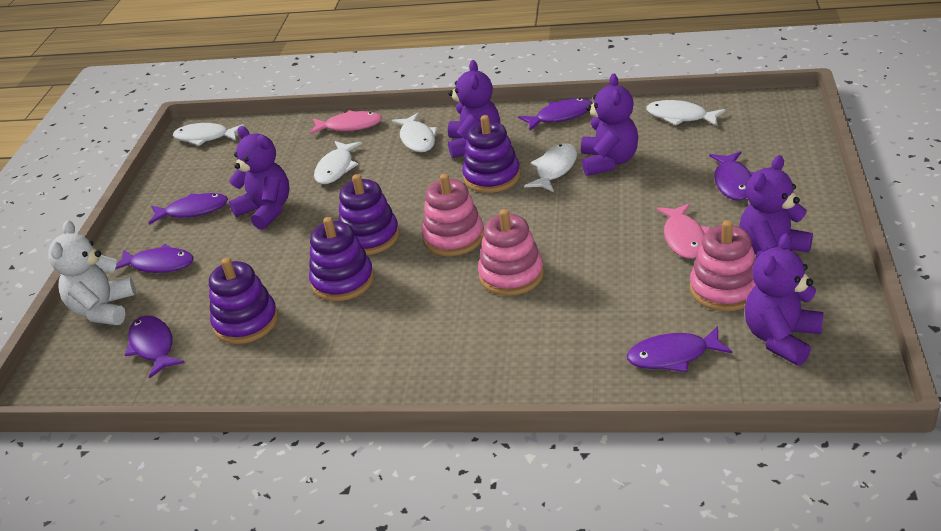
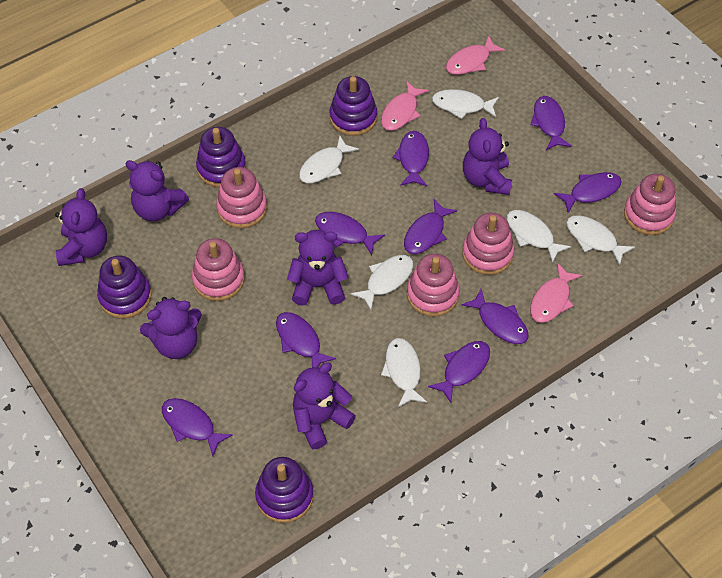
pink fish: [309,110,382,134] [657,203,711,259] = 2 -> [381,81,429,131] [446,36,505,75] [530,263,582,323] = 3
pink stacking toy: [422,174,484,256] [478,209,544,296] [690,220,756,311] = 3 -> [192,238,245,301] [216,167,267,229] [407,254,460,317] [462,213,514,275] [624,174,676,235] = 5
purple fish: [115,244,194,273] [125,316,185,379] [149,193,228,225] [518,98,593,131] [627,326,733,372] [709,151,755,200] = 6 -> [162,398,233,456] [276,312,336,368] [315,212,385,255] [392,131,429,186] [404,199,457,254] [428,341,490,404] [462,289,528,344] [530,96,572,150] [554,172,622,213] = 9
purple teddy bear: [229,126,289,230] [448,60,500,158] [581,74,638,176] [739,155,813,259] [745,233,823,366] = 5 -> [55,188,107,266] [126,160,189,221] [140,297,202,359] [287,230,348,306] [293,363,356,449] [463,118,512,195] = 6
white fish: [173,123,245,146] [314,141,362,184] [392,113,438,152] [524,144,577,192] [646,100,726,126] = 5 -> [299,136,359,183] [351,255,414,310] [381,338,427,407] [432,89,499,119] [507,210,571,264] [566,215,635,266] = 6
white teddy bear: [48,220,136,325] = 1 -> none = 0

